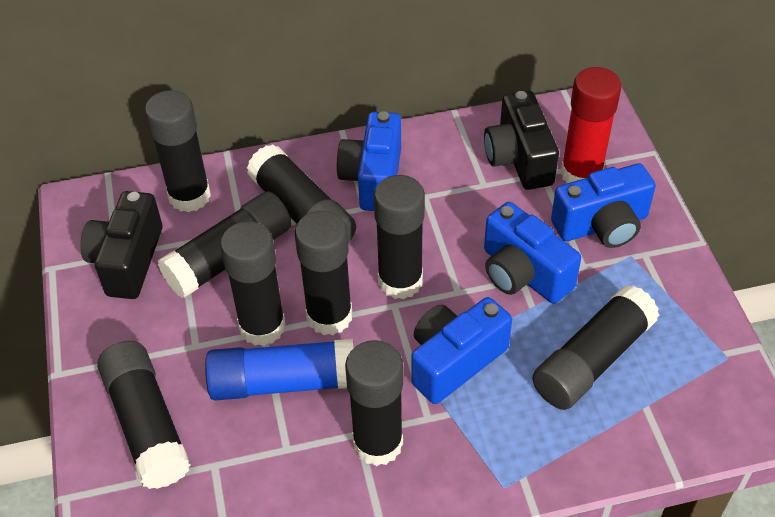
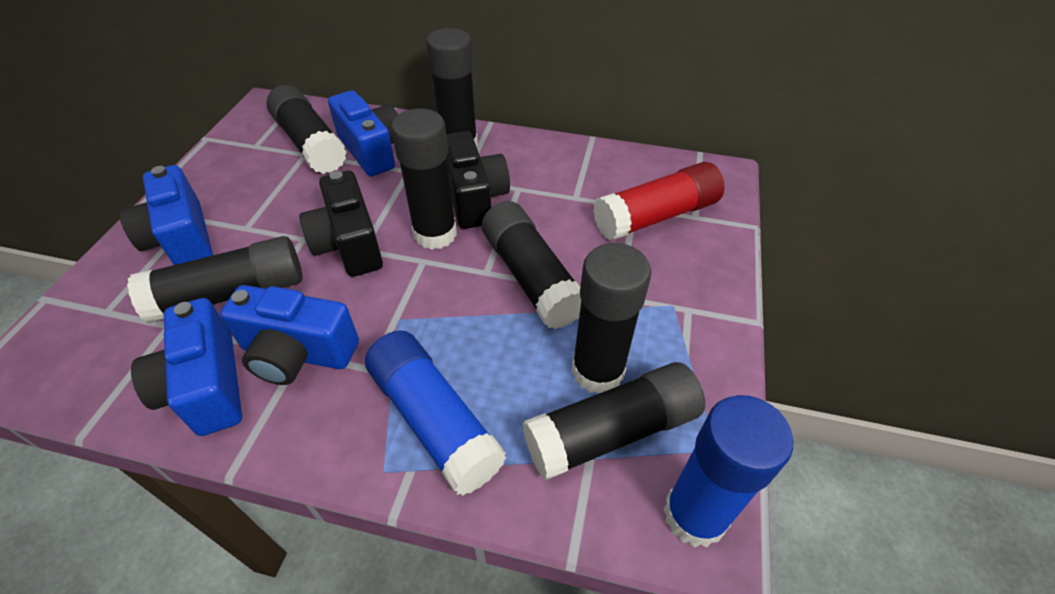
black glue stick: [97,341,191,489] [145,90,211,212] [158,191,292,298] [220,221,286,346] [247,144,356,243] [295,211,352,335] [345,340,403,466] [374,175,425,299] [532,285,659,410] = 9 -> [127,236,302,323] [266,85,347,174] [391,108,457,250] [426,28,478,147] [482,201,581,329] [522,362,705,480] [572,243,651,394] = 7
blue glue stick: [205,339,354,401] = 1 -> [365,330,506,496] [663,395,793,547] = 2

